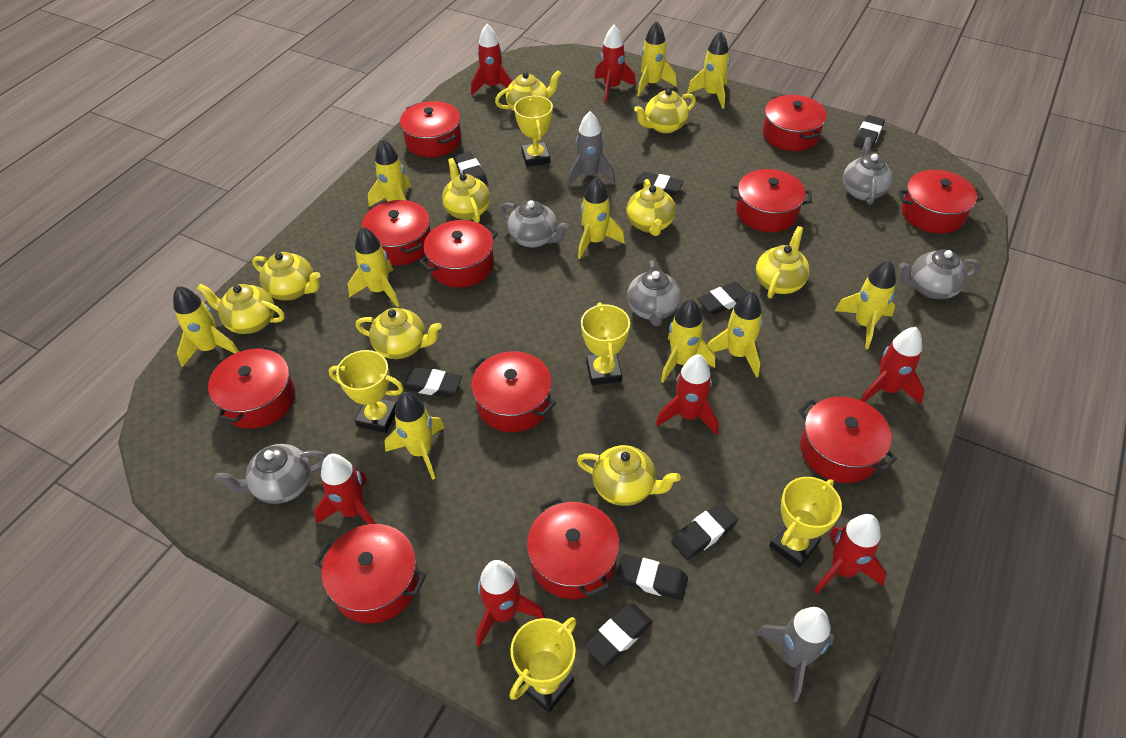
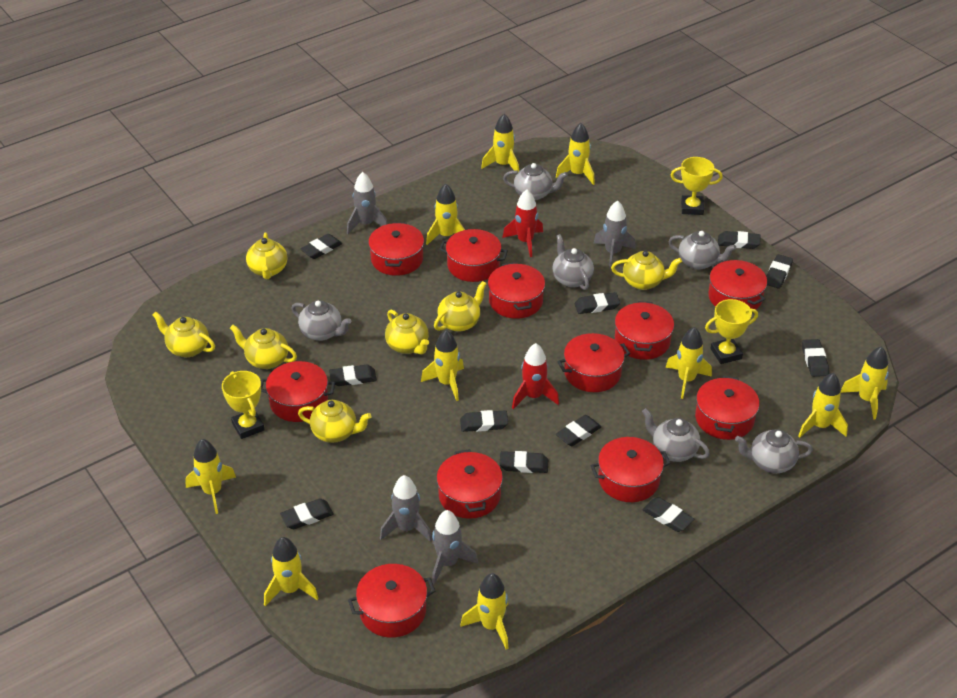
black eraser: [403,367,462,397] [454,151,488,185] [584,603,653,666] [616,554,688,601] [633,172,684,196] [671,502,738,560] [697,282,747,315] [854,115,885,149] = 8 -> [280,499,334,529] [300,234,342,259] [329,365,377,386] [460,410,508,432] [500,451,548,473] [556,415,601,446] [574,292,620,314] [642,497,694,532] [718,231,760,249] [766,254,793,289] [802,339,829,377] = 11
grey rocket: [567,111,615,187] [756,607,834,702] = 2 -> [347,172,387,234] [380,475,432,542] [432,510,478,585] [593,200,636,269] = 4
grey teapot: [214,444,327,504] [501,200,569,248] [627,260,681,326] [843,137,893,205] [899,250,980,299] = 5 -> [292,300,351,341] [503,163,568,201] [552,234,594,290] [642,408,710,462] [668,231,736,270] [735,429,813,473] = 6
red rocket: [314,454,376,524] [471,24,512,95] [476,560,545,647] [594,25,636,102] [656,354,718,436] [814,514,887,594] [861,327,925,405] = 7 -> [502,190,543,257] [512,343,559,409] = 2
yellow teapot: [197,284,284,334] [252,252,321,300] [355,308,442,359] [442,158,490,223] [495,71,561,112] [577,445,681,506] [627,179,676,236] [634,89,696,134] [756,226,810,298] = 9 -> [152,311,215,357] [230,325,297,369] [246,233,287,279] [298,400,372,443] [385,310,429,354] [434,281,487,332] [611,251,682,290] = 7
yellow trophy: [329,350,404,433] [510,617,576,713] [514,96,553,167] [581,303,630,385] [769,477,842,568] = 5 -> [222,371,265,439] [671,157,723,215] [705,299,758,364] = 3

